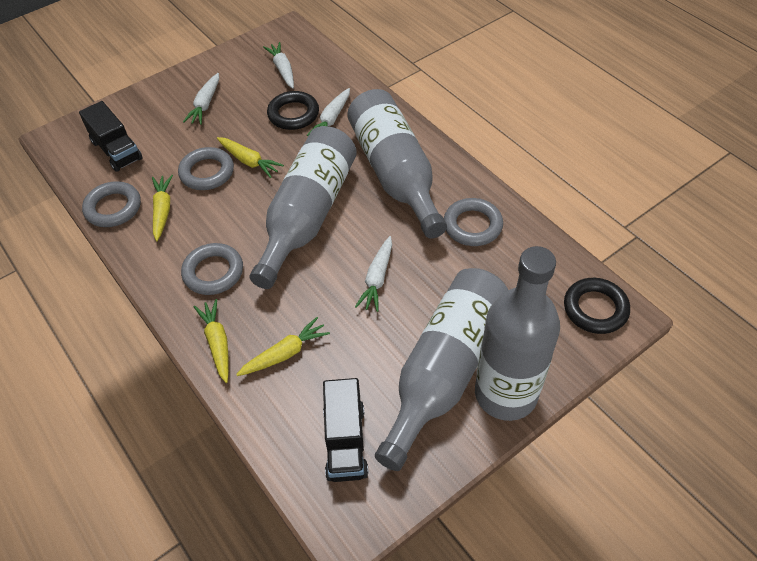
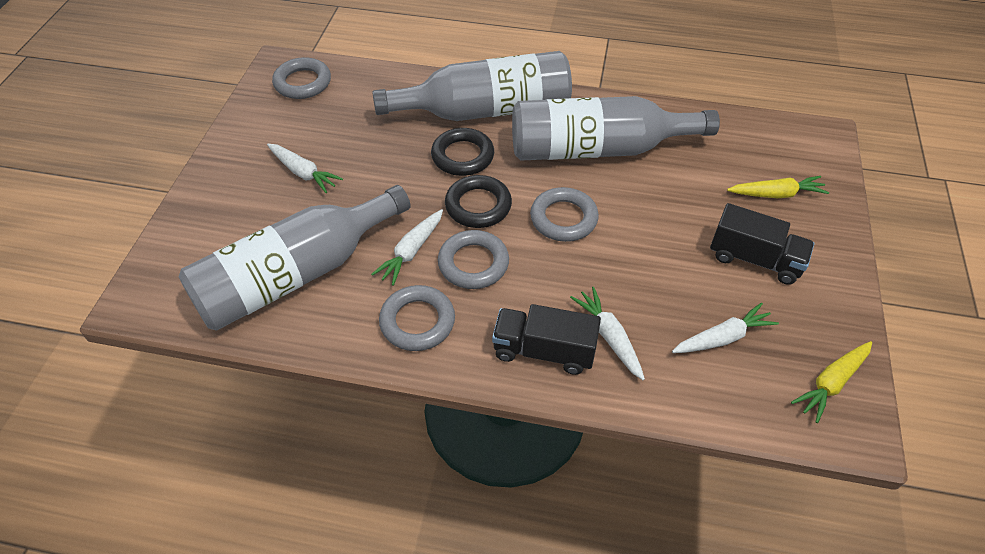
grey bottle: [249,126,357,289] [347,89,447,239] [375,268,508,471] [475,246,560,421] = 4 -> [179,185,411,331] [372,51,572,121] [512,96,720,161] = 3
yellow carrot: [152,175,173,241] [194,299,229,383] [217,137,284,178] [236,317,330,376] = 4 -> [727,176,829,198] [791,341,872,423] = 2

